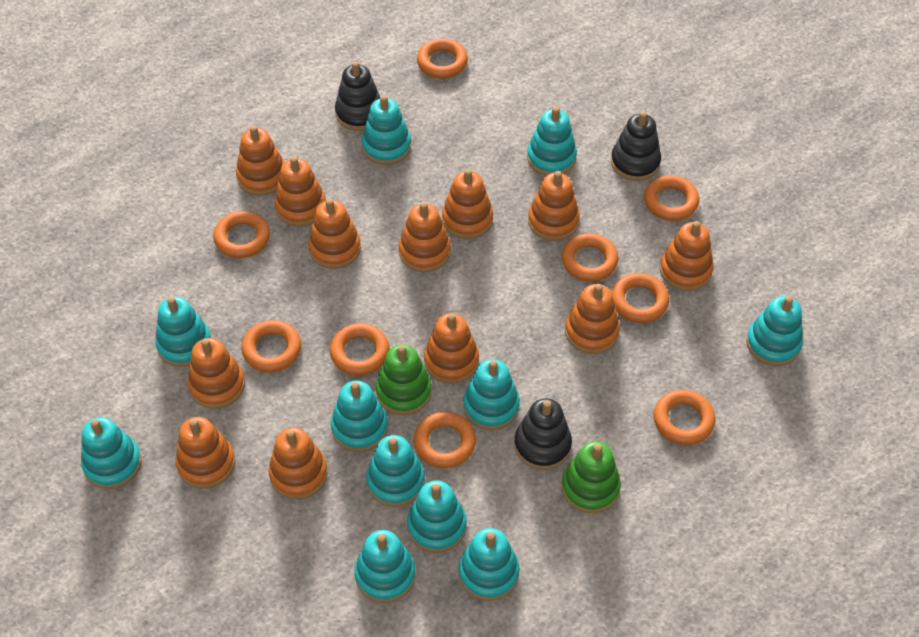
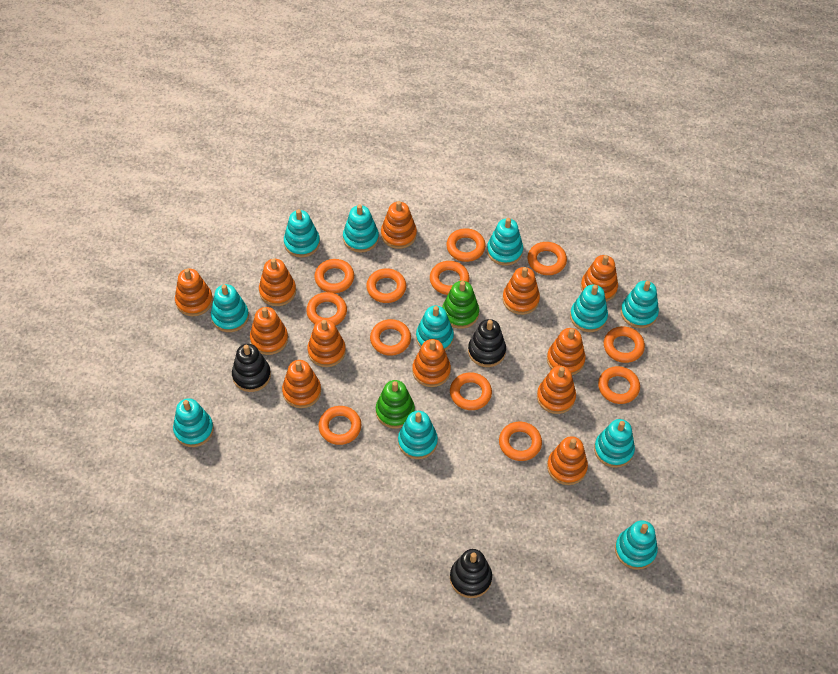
orange ring: [213,211,270,258] [241,320,301,372] [330,323,389,376] [414,412,476,468] [417,38,468,78] [561,233,618,282] [611,273,669,323] [644,175,699,221] [654,390,715,445] = 9 -> [306,292,347,326] [314,259,354,293] [318,406,361,445] [366,268,406,303] [370,319,411,356] [430,261,469,295] [447,228,486,262] [450,372,492,410] [499,422,542,461] [528,242,567,275] [598,366,640,404] [604,326,645,363] = 12

